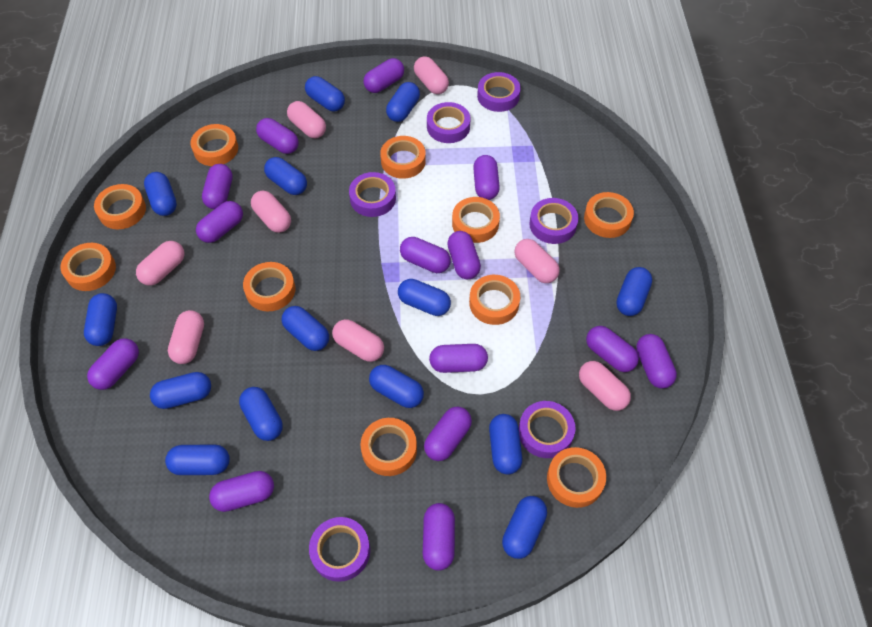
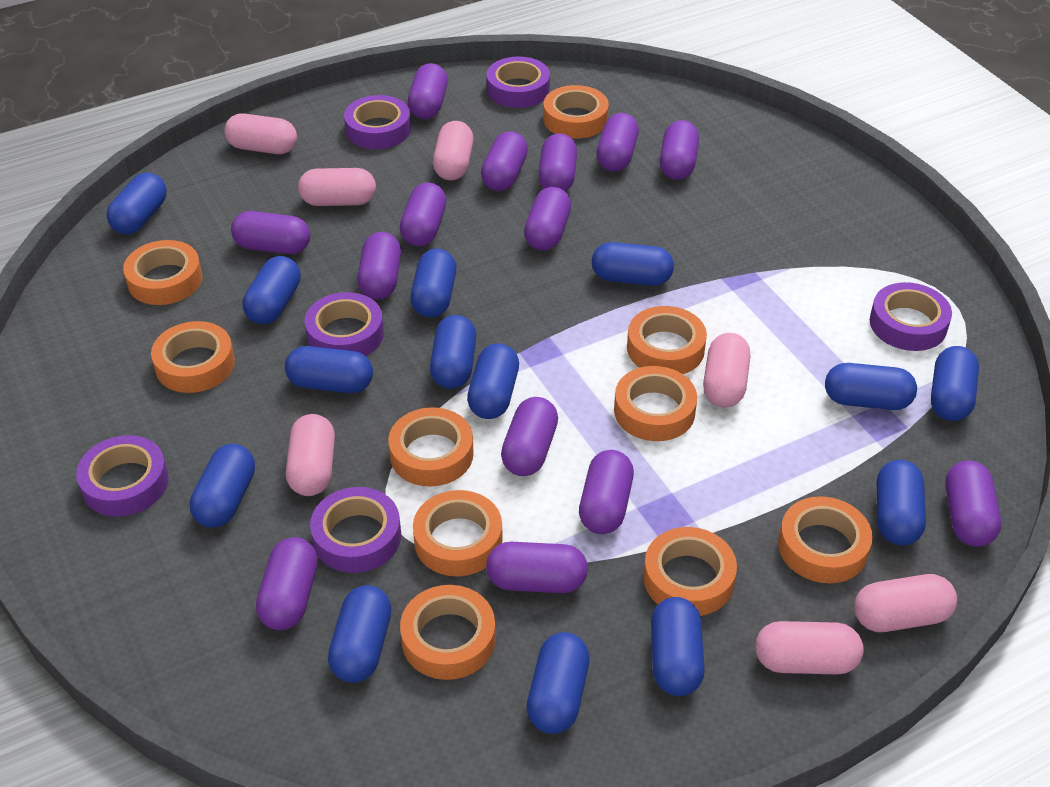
pink capsule: [136,241,184,286] [168,310,204,364] [251,191,291,233] [287,101,326,138] [332,319,384,362] [414,56,449,94] [515,239,560,283] [579,361,631,411] = 8 -> [224,113,297,154] [286,414,335,496] [298,168,376,206] [433,121,473,181] [703,333,750,407] [755,621,864,675] [854,574,957,632] = 7

